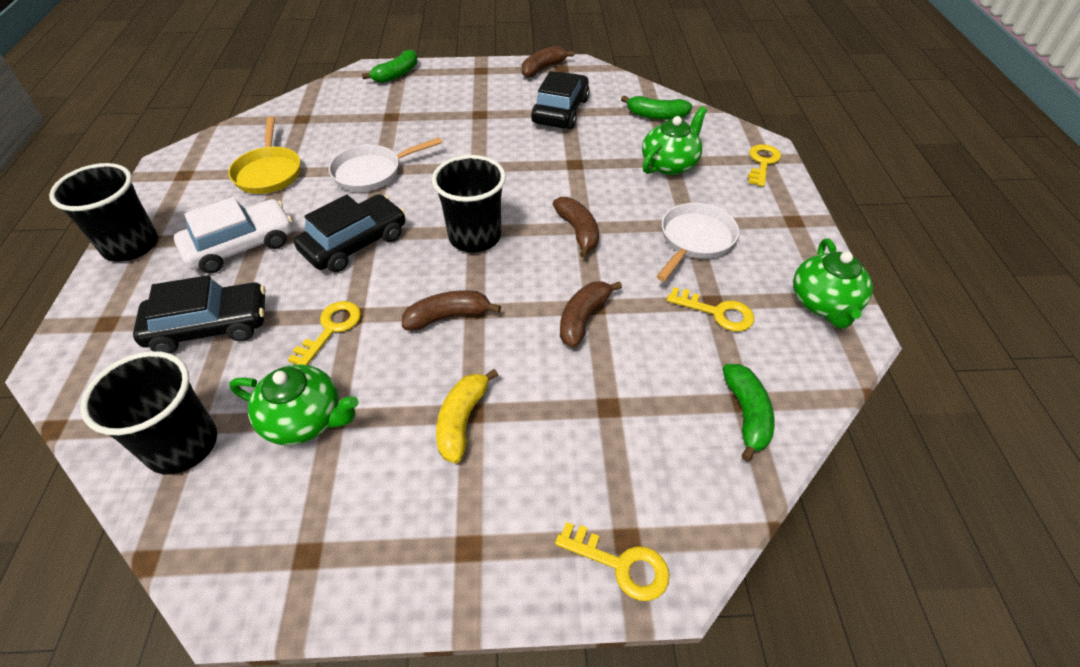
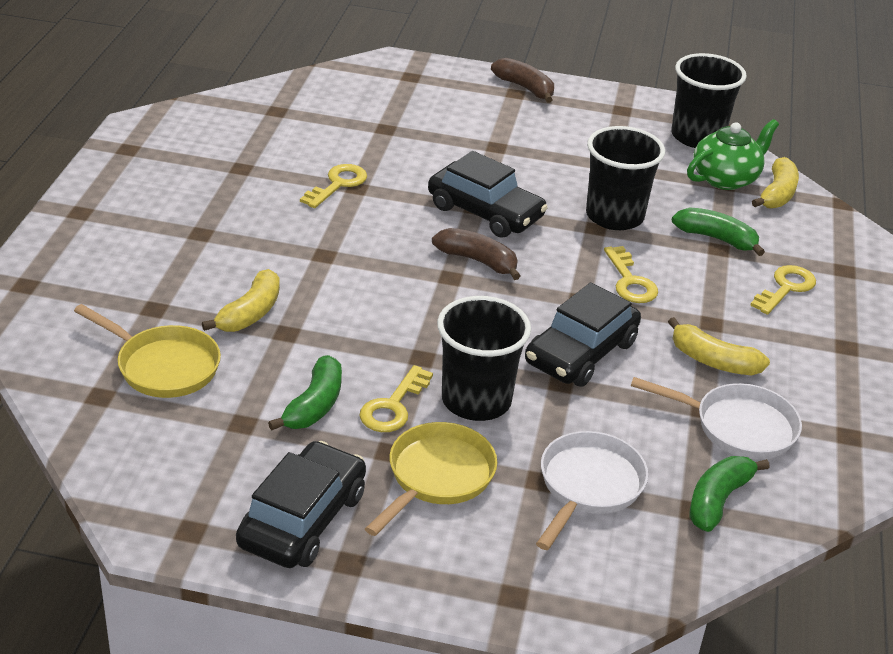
brown banana: [402,290,501,331] [522,46,574,78] [553,197,599,258] [560,281,622,348] = 4 -> [432,228,520,280] [491,58,554,103] = 2
green teapot: [229,364,359,445] [642,106,707,175] [793,238,873,329] = 3 -> [687,119,779,190] = 1
white car: [174,197,292,273] = 1 -> none = 0
yellow banana: [436,369,498,463] = 1 -> [202,269,280,332] [668,317,770,375] [752,157,799,209] = 3
yellow pan: [228,116,300,194] = 1 -> [74,304,221,398] [365,422,497,536] = 2

